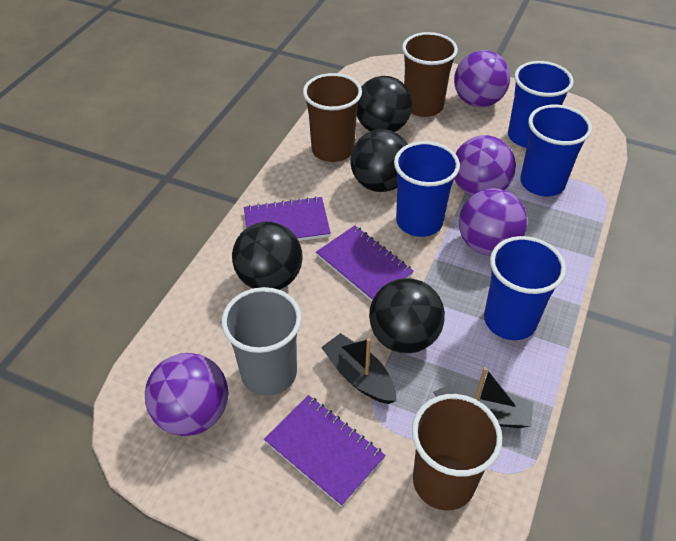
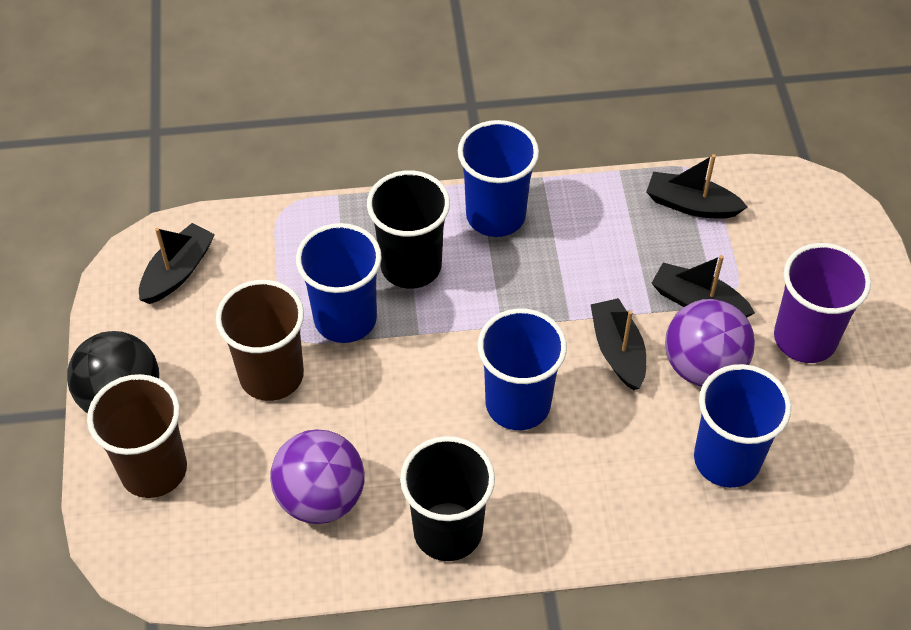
black ball: [232,222,303,290] [350,129,408,192] [357,76,412,132] [369,278,445,354] = 4 -> [67,331,159,413] = 1
black boat: [321,333,396,404] [433,367,533,428] = 2 -> [139,223,215,304] [591,298,646,390] [646,154,747,219] [651,255,755,317] = 4
black cup: none = 0 -> [367,170,450,289] [400,436,495,561] = 2
brown cup: [303,73,362,162] [402,32,458,117] [412,394,502,510] = 3 -> [87,374,187,498] [216,280,304,401] = 2
grey cup: [222,287,301,396] = 1 -> none = 0
purple ball: [145,353,228,436] [454,50,510,107] [454,135,516,196] [459,188,528,256] = 4 -> [270,429,365,524] [665,299,755,387] = 2
purple cup: none = 0 -> [774,243,871,363] = 1
purple notebook: [244,196,331,241] [264,395,386,507] [316,226,414,301] = 3 -> none = 0

